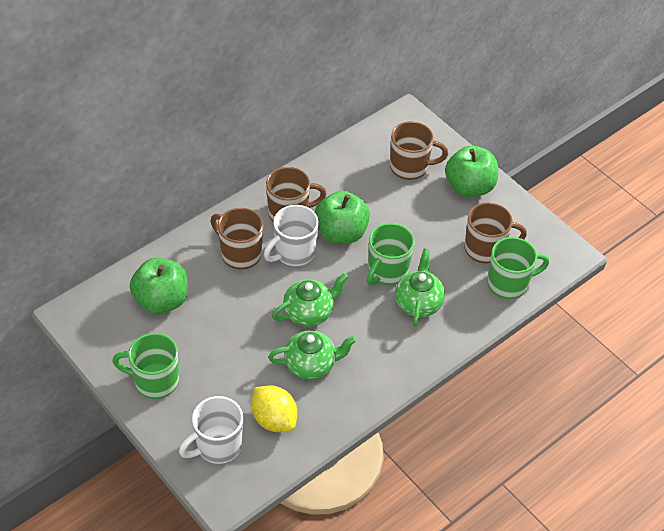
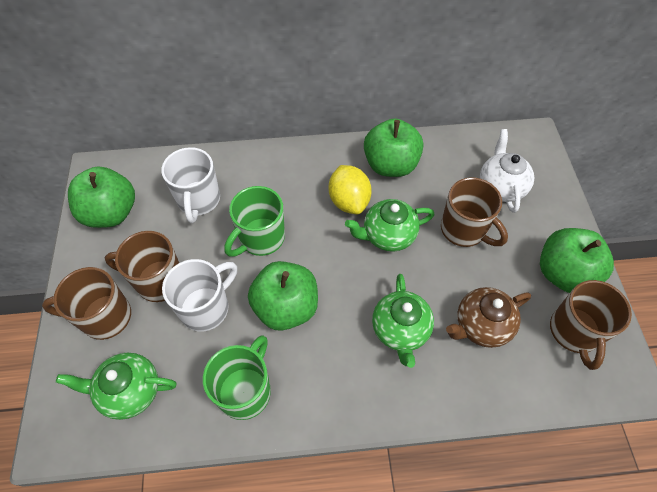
brown teapot: none = 0 -> [446,287,531,348] = 1
green apple: [130,258,188,314] [315,190,370,244] [445,145,498,197] = 3 -> [68,167,135,228] [248,261,318,331] [364,118,423,177] [540,228,614,293] = 4
green mug: [112,333,179,399] [367,223,414,286] [487,237,549,299] = 3 -> [203,335,271,420] [224,186,285,257] = 2
white teapot: none = 0 -> [480,129,534,213] = 1

